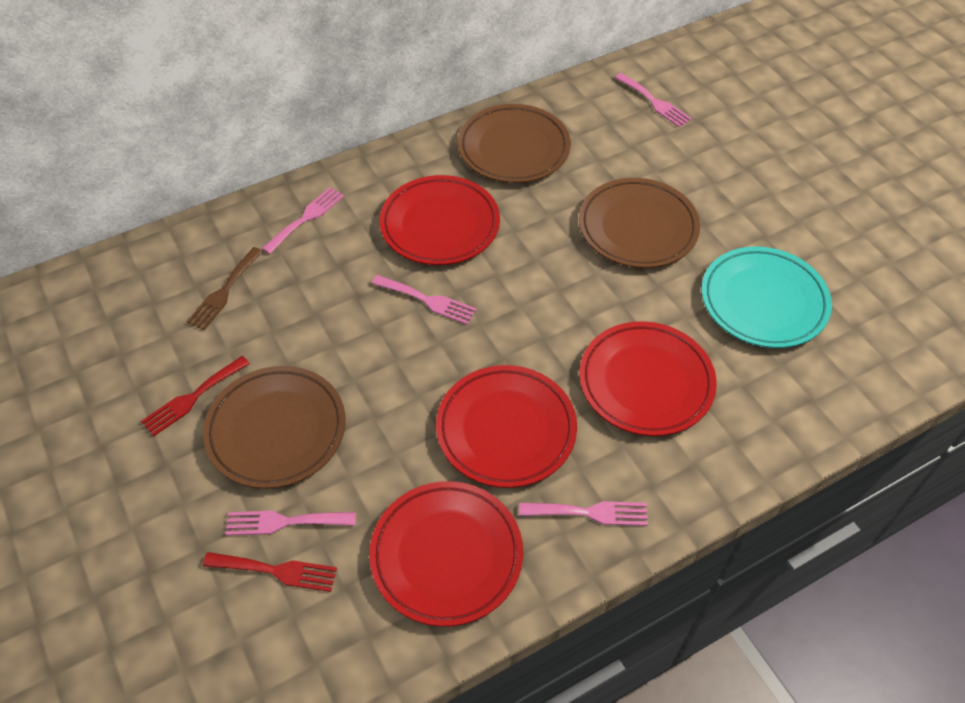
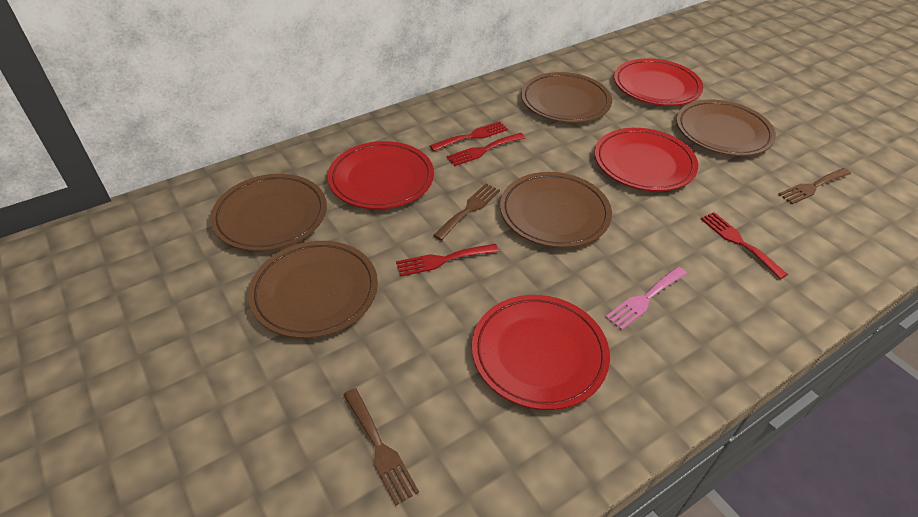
brown fork: [187,247,263,330] = 1 -> [343,388,419,505] [433,184,500,241] [778,168,851,204] = 3
brown plate: [203,366,346,489] [458,104,571,183] [579,178,700,268] = 3 -> [210,174,327,251] [248,241,378,339] [500,172,612,248] [521,72,612,123] [676,100,776,156] = 5
pink fork: [225,511,356,536] [262,187,344,254] [371,275,476,325] [519,501,648,526] [615,73,692,128] = 5 -> [606,267,687,330] = 1
red fork: [141,356,250,436] [203,552,337,592] = 2 -> [396,244,499,277] [430,121,508,151] [446,133,525,166] [701,212,788,279] = 4
turquoise plate: [702,246,832,348] = 1 -> none = 0

